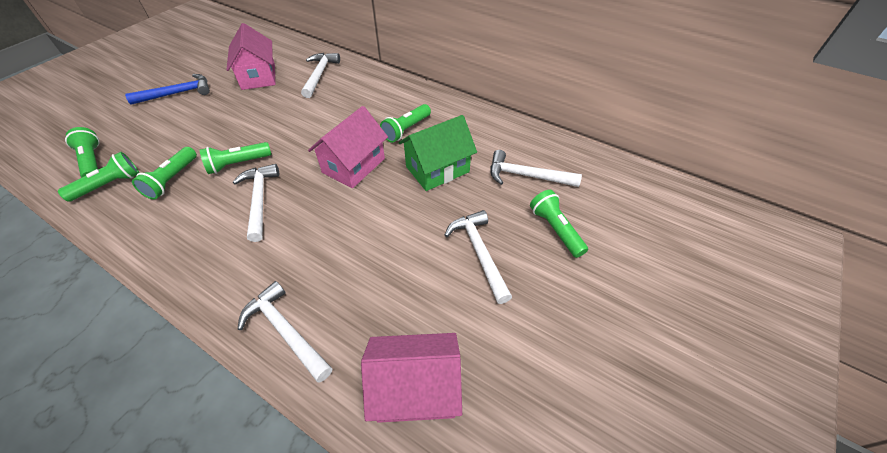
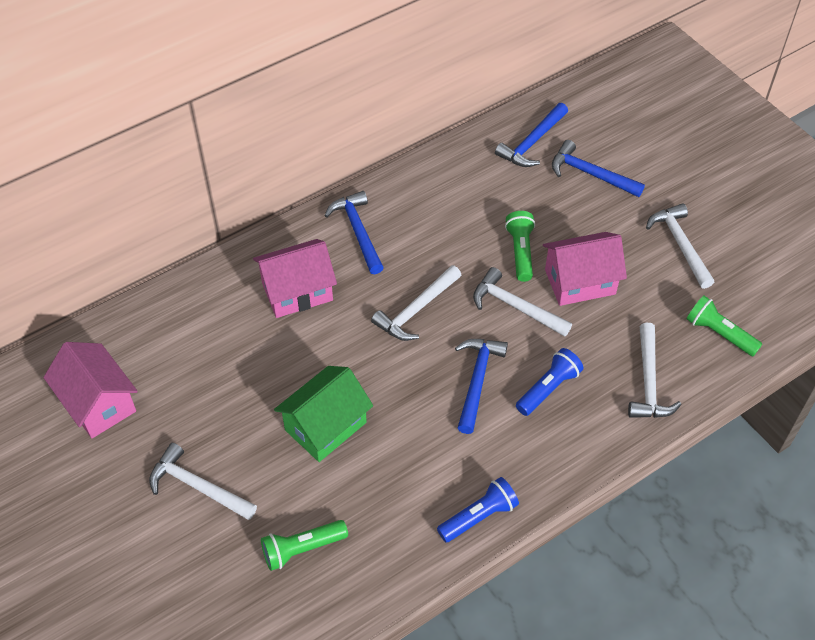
blue flashlight: none = 0 -> [437,477,519,543] [516,348,584,416] = 2
blue hammer: [125,74,210,105] = 1 -> [324,191,384,274] [455,339,508,434] [495,103,568,167] [552,140,645,197] = 4
green flashlight: [58,152,139,202] [65,127,100,178] [132,147,197,200] [200,142,272,174] [380,104,431,143] [530,190,588,258] = 6 -> [261,520,348,571] [505,211,535,282] [687,296,762,356] = 3

